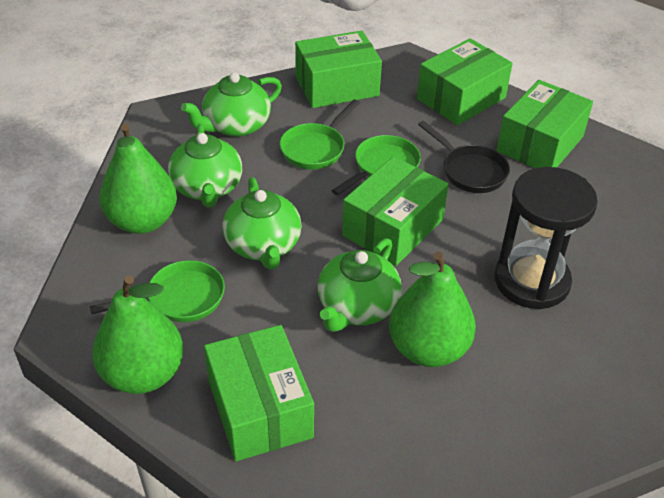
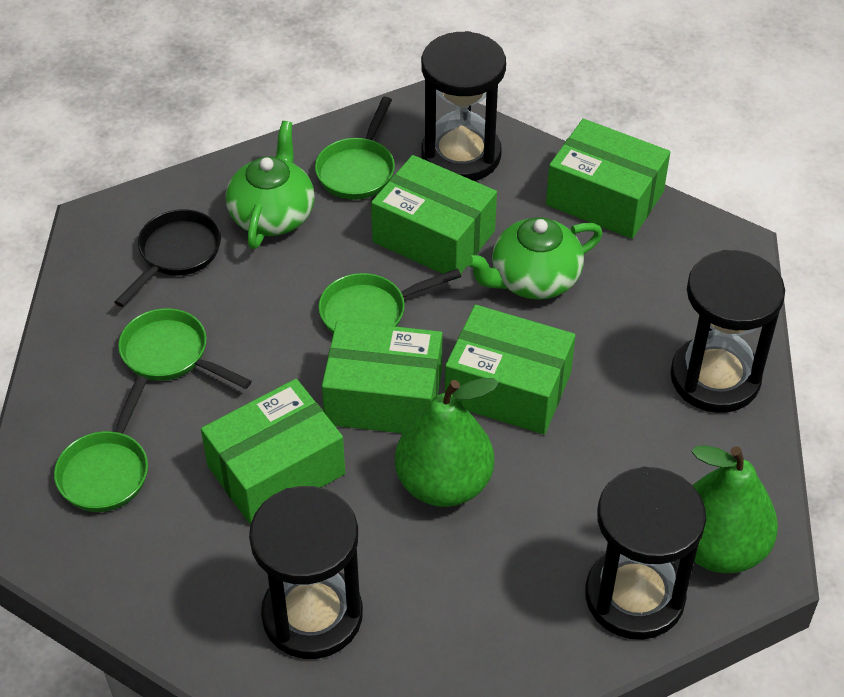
black hourglass: [494,167,598,309] = 1 -> [249,486,363,659] [421,31,506,181] [585,467,706,640] [670,250,785,413] = 4
green pan: [90,260,225,322] [280,99,360,170] [332,135,421,195] = 3 -> [54,376,148,512] [118,308,252,389] [315,97,395,200] [319,268,461,334] = 4
green pear: [92,275,184,394] [100,124,177,234] [389,252,476,367] = 3 -> [395,378,499,507] [692,445,778,573] = 2
green teapot: [168,124,242,207] [181,72,282,137] [223,177,302,270] [318,238,402,332] = 4 -> [226,121,315,249] [465,217,603,300] = 2

